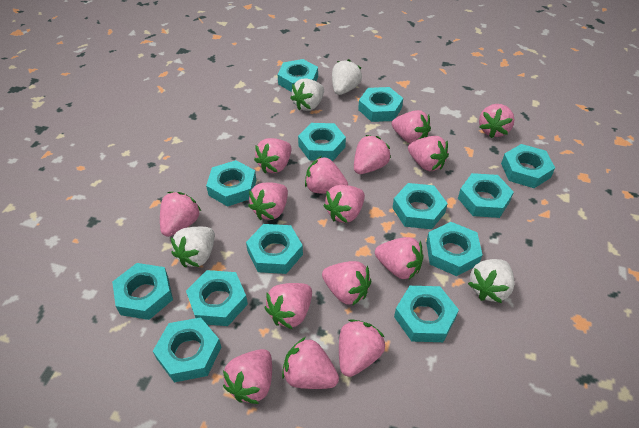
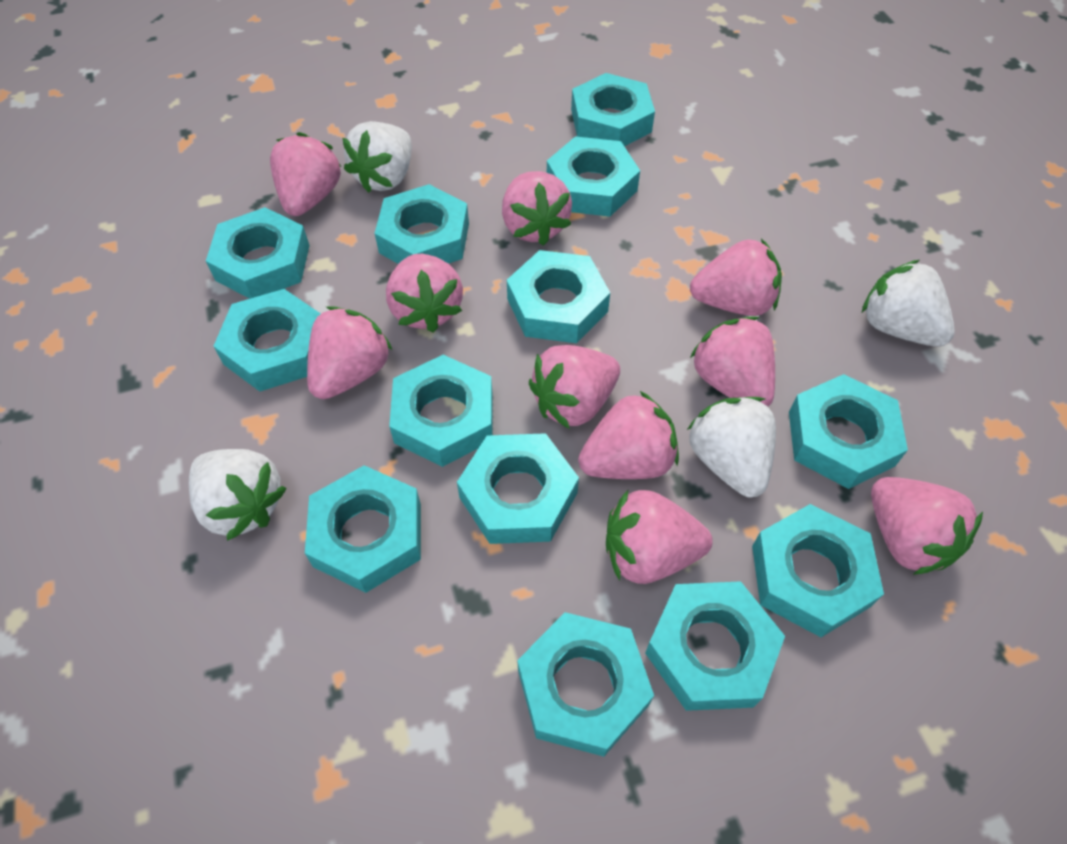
pink strawberry: [160,192,201,237] [223,349,272,404] [248,183,288,220] [254,138,291,173] [264,283,312,329] [282,337,339,389] [305,156,348,194] [322,261,371,306] [323,185,365,223] [339,319,385,377] [354,135,391,174] [375,237,423,280] [392,110,431,143] [408,136,449,171] [479,104,515,138] = 15 -> [270,132,341,216] [307,306,392,399] [386,254,463,333] [502,171,572,246] [529,345,620,429] [578,391,679,479] [606,490,713,584] [690,239,782,316] [690,316,775,407] [871,477,983,575] = 10

